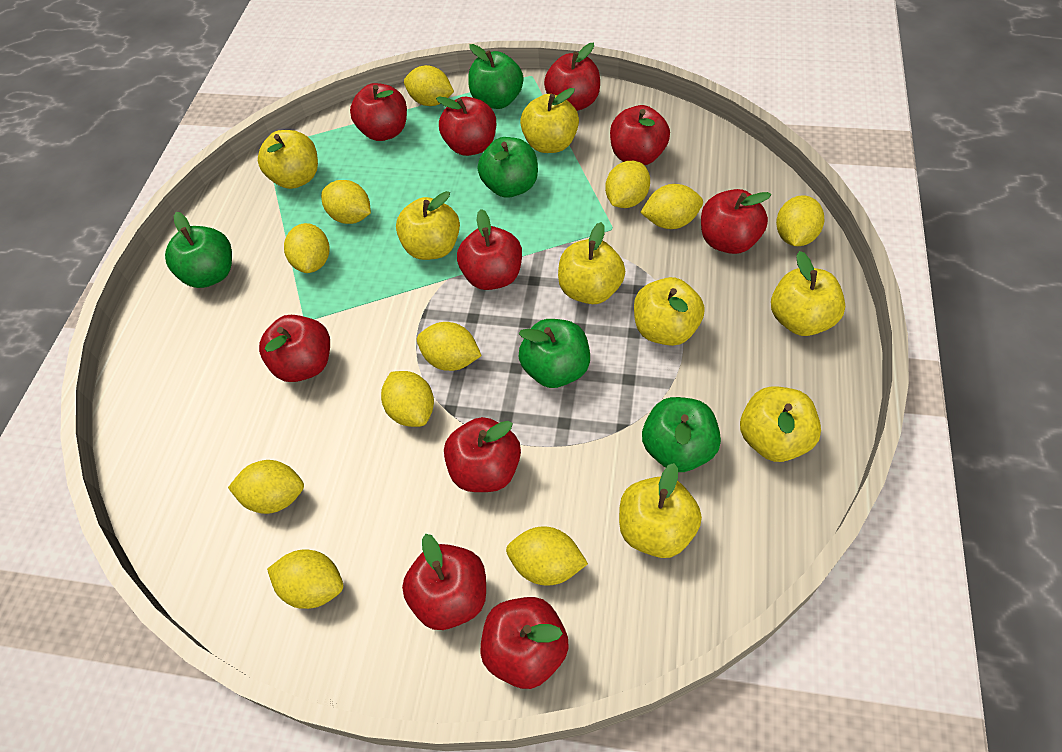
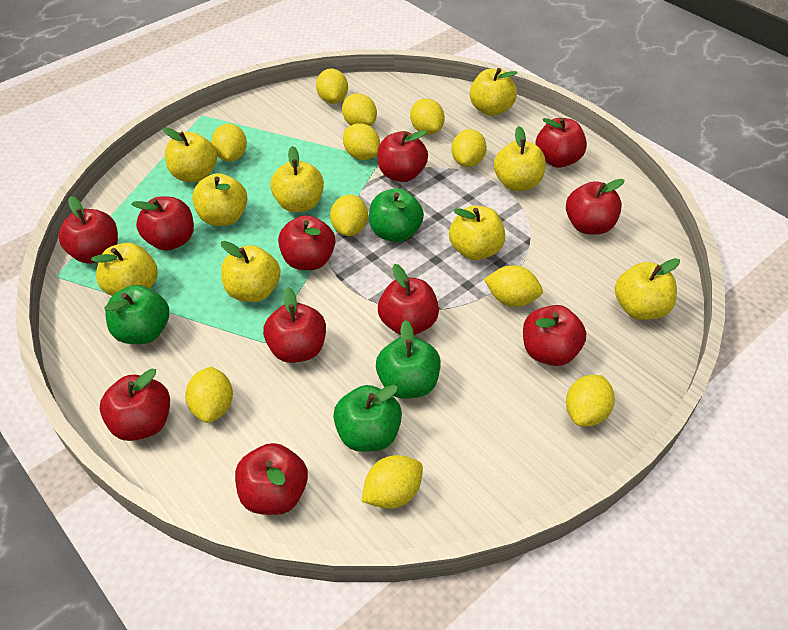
green apple: [165,212,232,288] [468,44,524,109] [478,137,538,198] [519,319,590,388] [642,397,721,472] = 5 -> [104,285,169,344] [333,385,402,452] [369,188,424,242] [376,320,441,399] = 4
red apple: [259,315,330,382] [350,83,407,141] [402,534,486,630] [436,96,496,156] [444,417,521,492] [457,209,522,290] [480,597,569,689] [544,43,600,111] [610,105,670,165] [701,189,771,254] = 10 -> [58,196,118,264] [100,368,170,441] [131,196,194,251] [235,443,308,515] [263,287,326,363] [278,215,335,270] [377,130,428,182] [378,264,439,335] [523,305,586,366] [536,118,587,168] [566,179,625,235] = 11
yellow apple: [258,130,318,189] [396,191,460,260] [520,88,579,153] [558,222,625,304] [619,463,702,558] [634,277,705,346] [740,386,821,462] [771,251,845,336] = 8 -> [91,243,158,296] [163,127,217,182] [192,173,247,226] [221,241,281,302] [270,146,324,212] [449,206,505,260] [470,68,518,116] [494,126,546,191] [615,258,680,320] = 9

